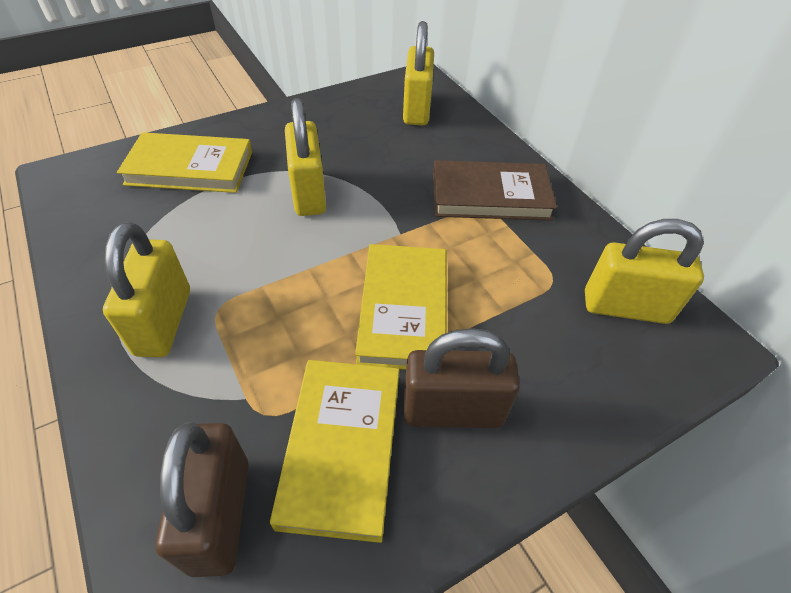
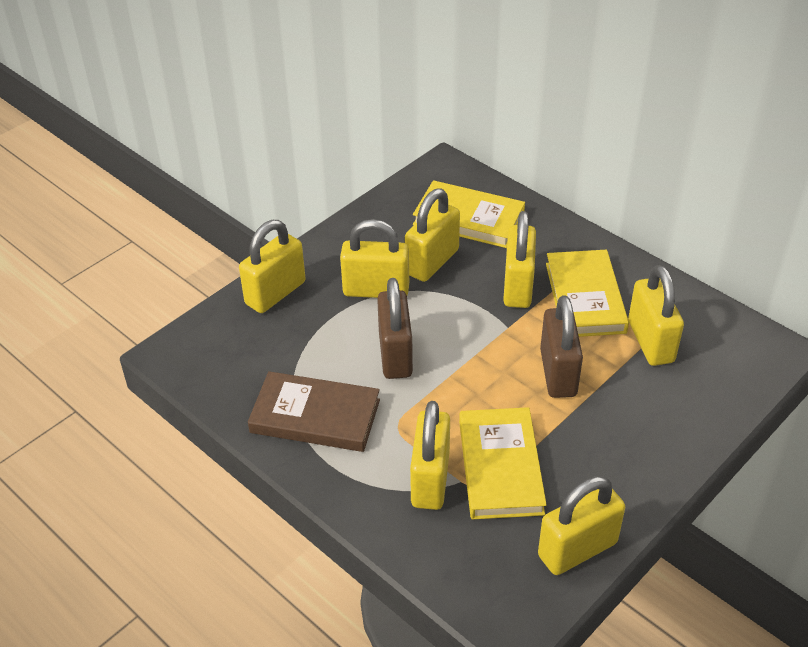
yellow padlock: [103,222,190,357] [285,98,326,216] [403,21,434,125] [585,219,704,324] = 4 -> [239,220,305,313] [340,219,409,298] [405,189,460,282] [410,401,450,510] [503,211,536,308] [538,476,625,575] [628,265,684,366] = 7

